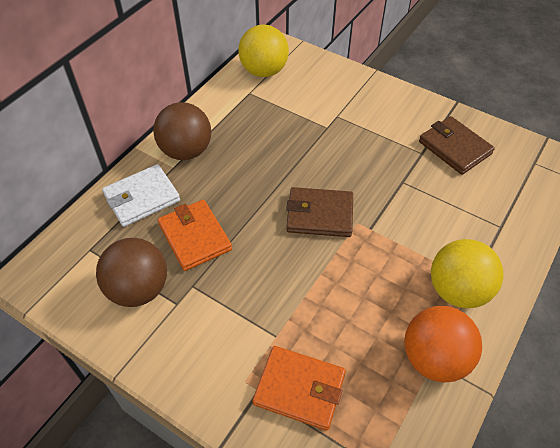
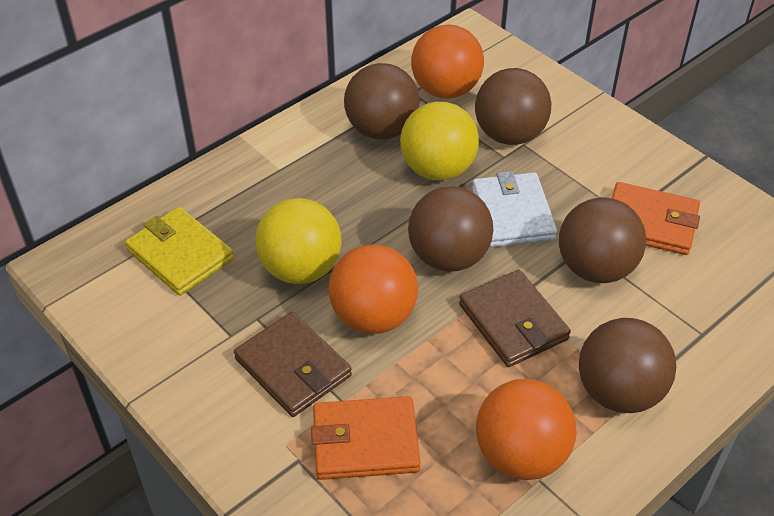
brown ball: [96,238,167,307] [153,102,211,160] = 2 -> [344,63,420,140] [408,186,493,272] [475,68,551,145] [559,198,646,283] [579,318,676,413] = 5
orange ball: [404,306,482,382] = 1 -> [329,244,418,334] [411,24,484,99] [476,379,576,480] = 3
yellow wallet: none = 0 -> [125,207,234,296] = 1

